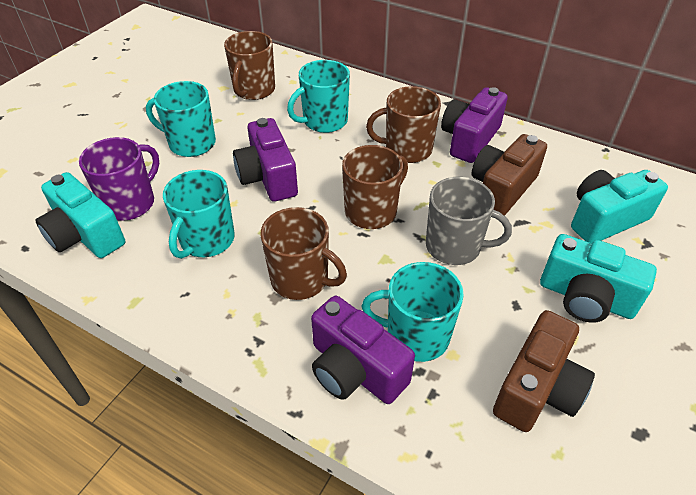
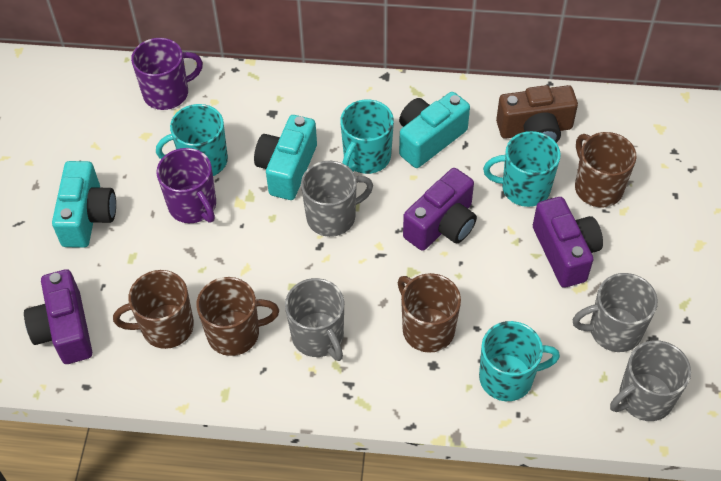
brown camera: [471,134,547,216] [493,310,595,432] = 2 -> [496,85,578,143] = 1
grey mug: [426,177,512,265] = 1 -> [285,278,344,361] [301,161,373,237] [573,273,658,352] [610,340,691,421] = 4
purple mug: [79,137,159,221] = 1 -> [131,38,203,110] [157,148,216,223] = 2

